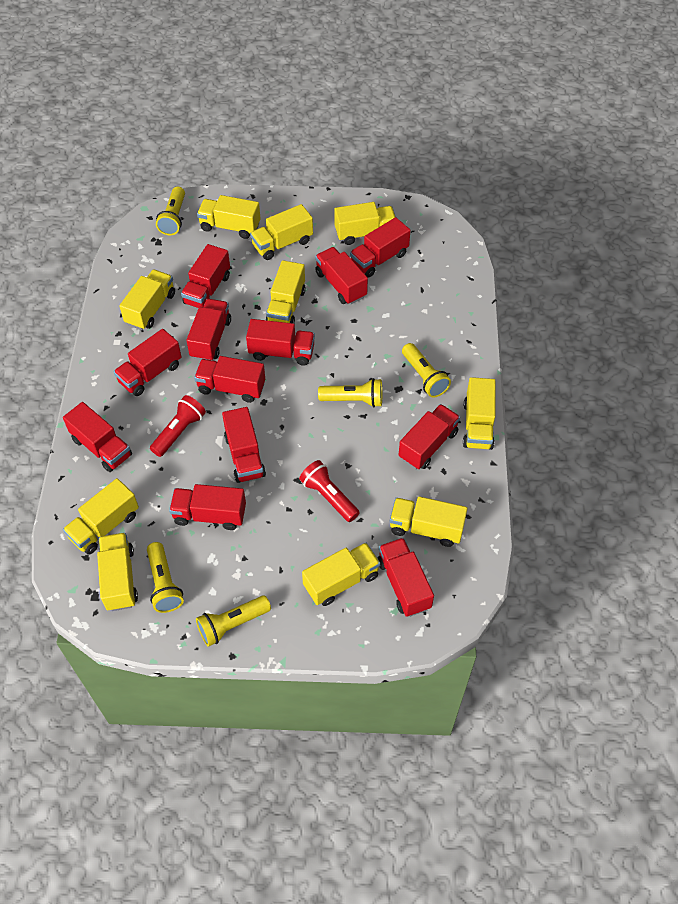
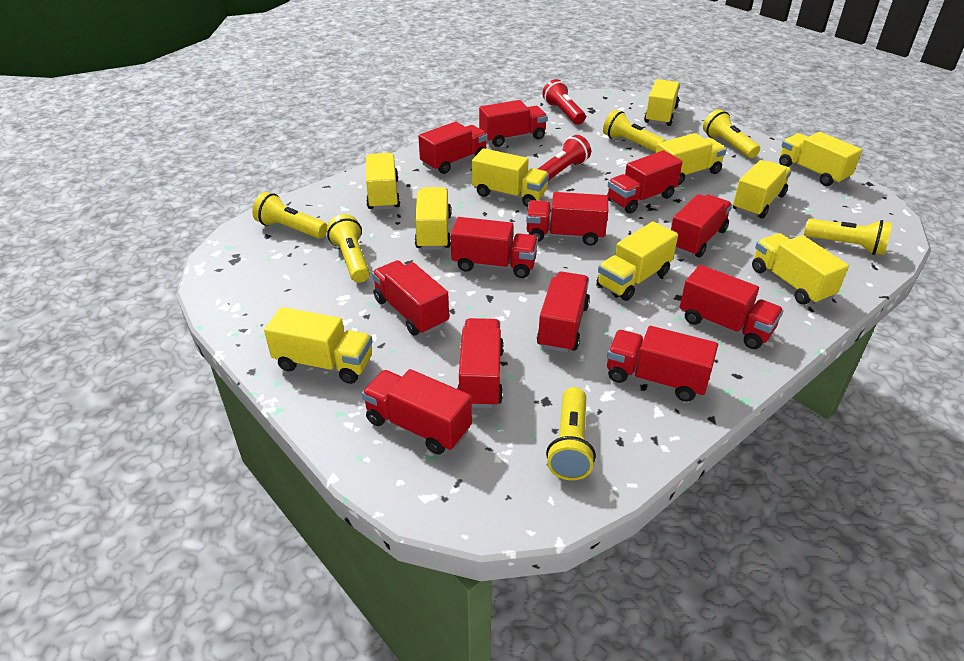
yellow flashlight: [147,542,184,613] [156,187,185,235] [196,595,271,647] [318,378,382,407] [402,343,451,398] = 5 -> [252,192,327,239] [327,214,370,283] [546,387,596,480] [603,110,666,152] [703,109,760,158] [804,219,892,255] = 6

